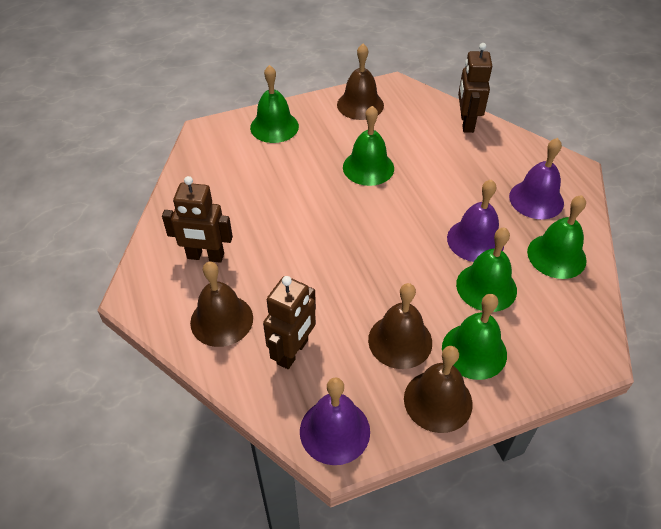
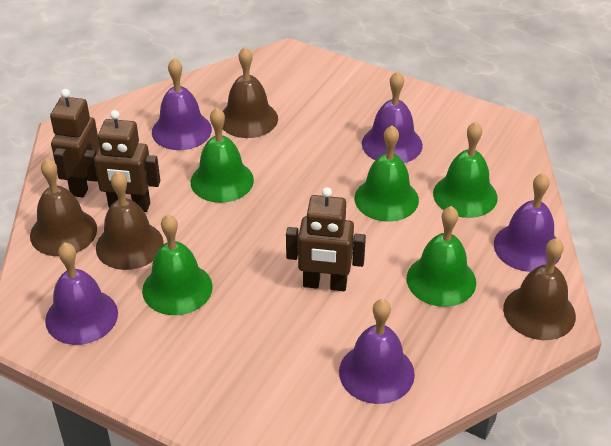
purple bell: [300,377,370,465] [447,179,504,262] [509,138,564,219] = 3 -> [45,243,118,345] [152,58,212,150] [339,299,415,404] [362,71,423,163] [494,173,561,272] = 5

